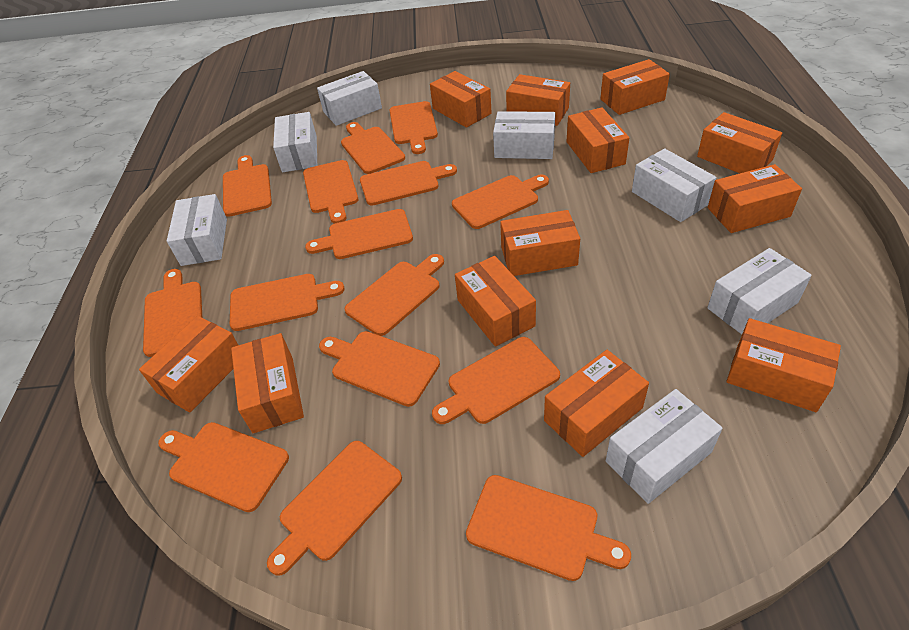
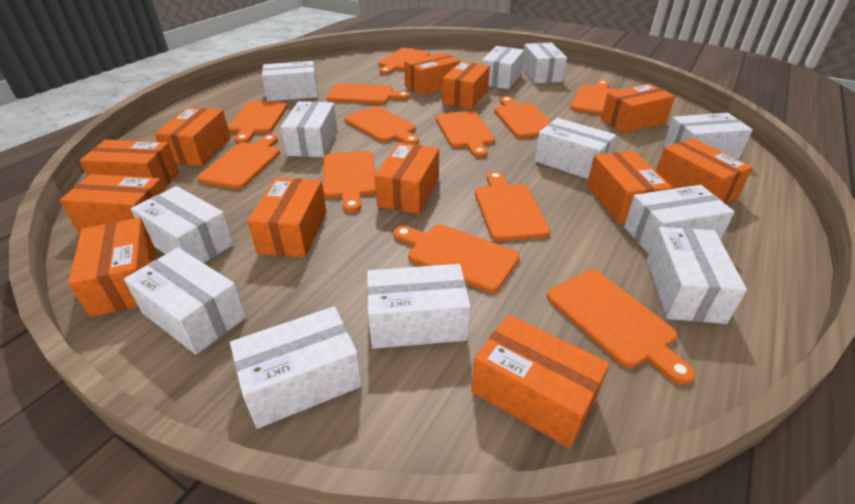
orange cutting board: [143,269,202,357] [158,422,289,512] [223,155,272,217] [230,274,345,331] [267,441,402,576] [303,160,358,224] [305,209,413,259] [319,331,440,407] [341,122,405,174] [344,254,444,336] [360,161,457,206] [389,101,438,154] [432,337,560,424] [452,175,549,229] [466,475,631,581] = 15 -> [197,134,280,189] [228,101,288,144] [323,151,376,213] [327,83,410,104] [344,106,419,144] [378,48,430,75] [393,224,520,293] [436,111,495,158] [475,171,550,242] [494,96,551,138] [547,270,695,385] [571,80,617,115] = 12
white box: [167,194,227,266] [273,112,317,172] [317,71,382,126] [493,111,555,159] [606,389,723,504] [632,149,716,222] [707,248,812,334] = 7 -> [124,248,246,355] [131,186,234,263] [230,306,362,429] [262,61,318,101] [281,101,337,157] [367,264,471,349] [482,46,524,89] [522,43,567,84] [535,118,616,179] [624,185,734,254] [647,227,747,324] [663,113,753,159] = 12

